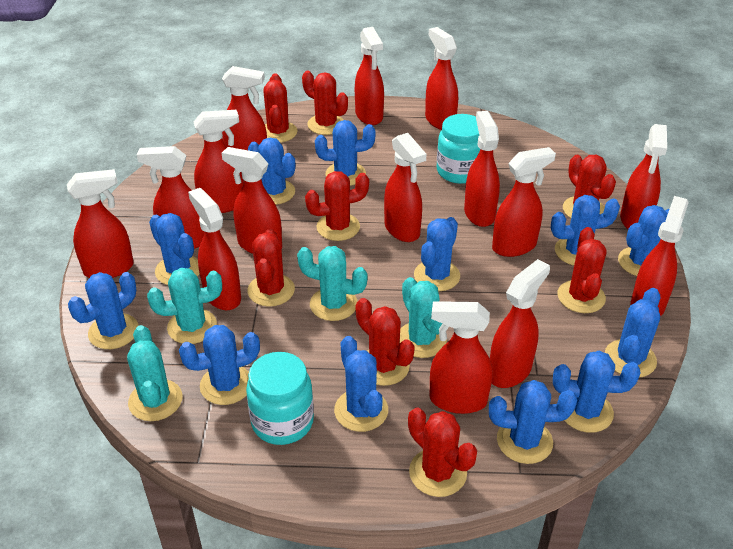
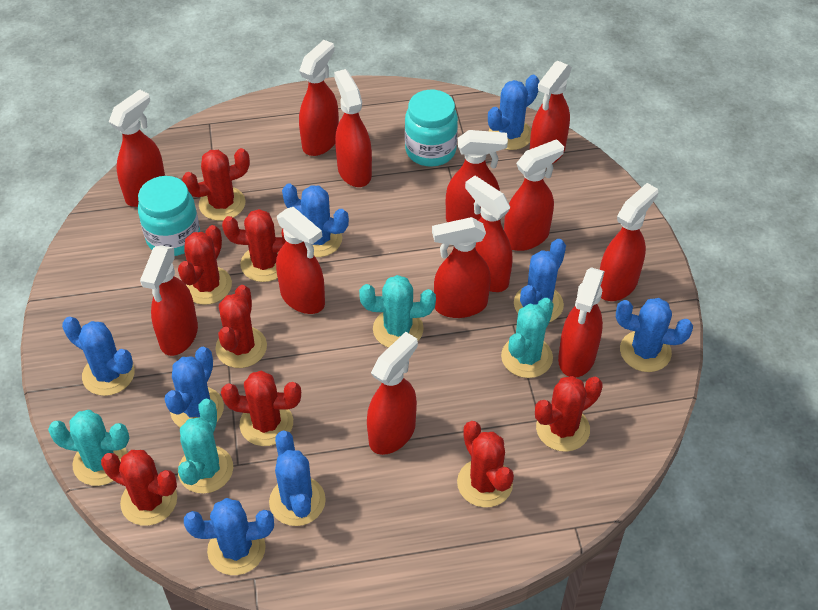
blue cactus: [68,272,138,349] [149,213,200,285] [179,325,260,405] [248,138,295,205] [315,120,376,186] [334,336,388,432] [414,217,460,291] [489,380,577,464] [551,195,620,266] [553,351,641,433] [605,288,660,378] [618,205,669,276] = 12 -> [62,317,135,396] [164,347,224,427] [184,498,274,575] [269,431,326,526] [282,183,349,257] [488,75,540,150] [514,239,566,322] [616,298,693,372] = 8
red spray bottle: [67,169,134,278] [137,146,205,249] [188,188,241,310] [194,110,244,213] [221,147,282,254] [222,66,267,150] [355,27,384,125] [384,133,426,242] [425,27,458,130] [429,301,493,414] [464,111,500,227] [490,259,550,388] [492,147,556,257] [620,124,667,229] [630,196,689,317] = 15 -> [109,89,165,207] [140,245,198,356] [276,207,325,314] [299,40,339,156] [334,69,372,187] [367,332,418,455] [432,217,491,318] [446,130,508,222] [465,176,512,292] [504,139,564,251] [530,60,572,164] [558,267,605,377] [600,183,658,301] = 13

